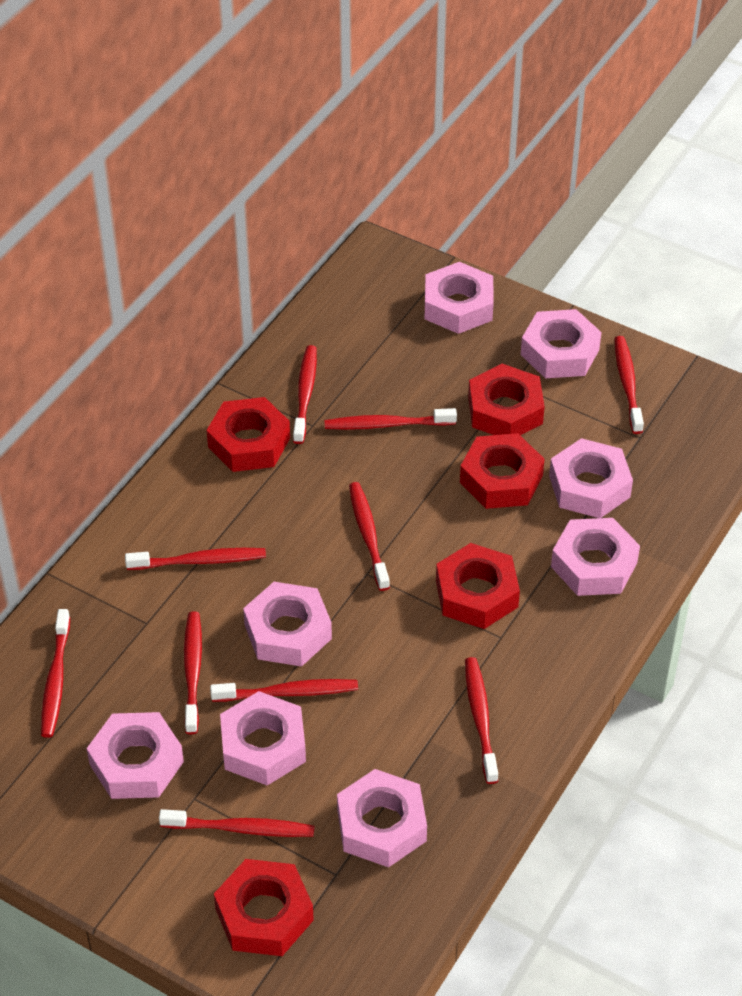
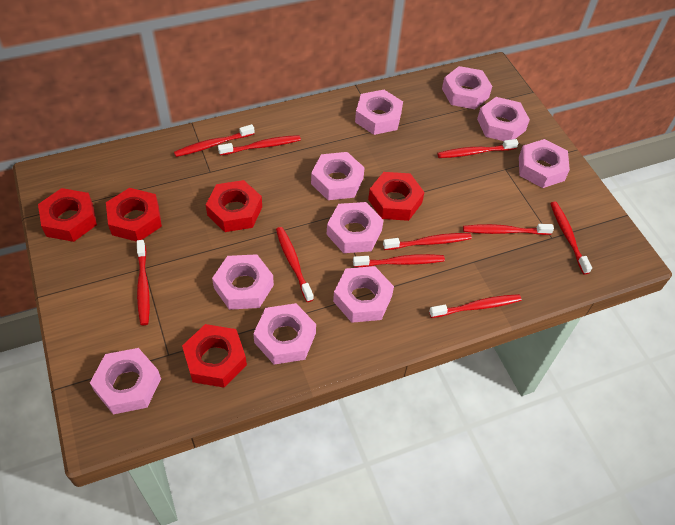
pink nut: [87,712,184,799] [220,691,306,786] [243,582,332,667] [337,769,427,867] [425,262,494,334] [521,309,602,378] [549,438,633,518] [551,518,640,596] = 8 -> [90,348,161,414] [212,254,274,310] [253,303,316,365] [311,152,365,200] [327,202,383,253] [333,266,394,323] [355,90,403,135] [442,66,492,109] [477,97,530,141] [519,139,570,188] = 10

